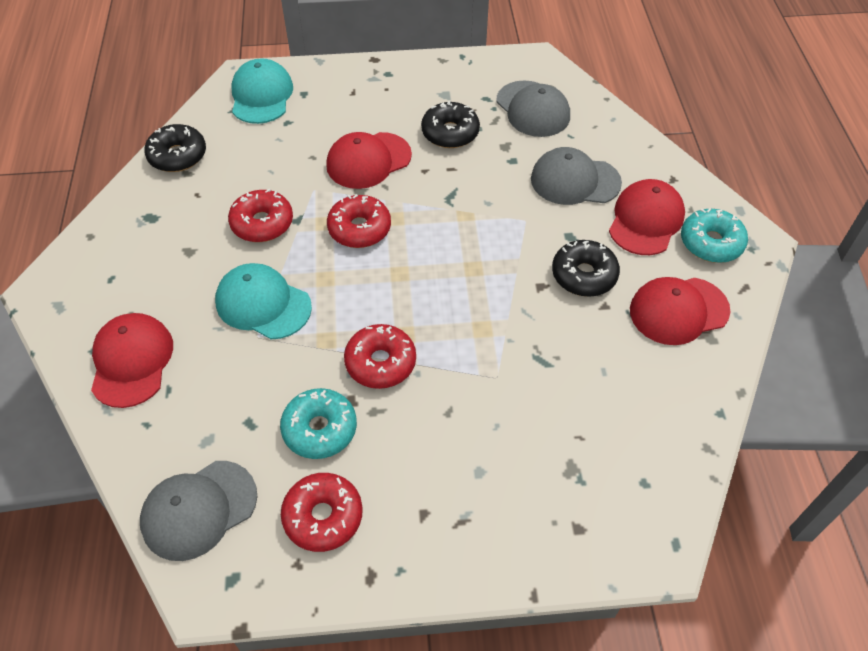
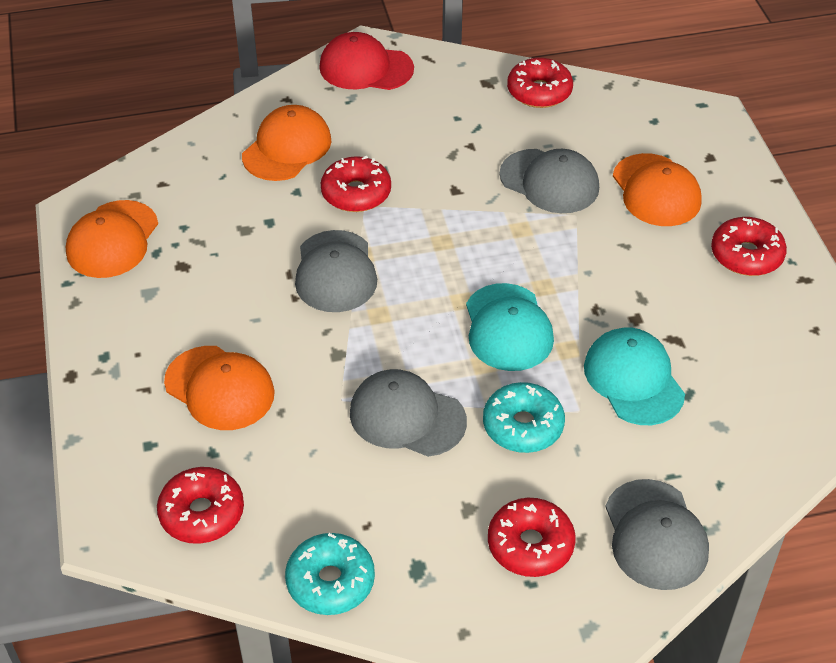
black donut: [144,124,206,172] [421,101,480,148] [552,240,620,297] = 3 -> none = 0
grey cap: [140,461,257,561] [496,80,570,137] [531,147,622,205] = 3 -> [295,230,377,312] [350,369,467,457] [499,149,599,213] [605,479,709,590] = 4
orange cap: none = 0 -> [66,200,158,278] [164,346,275,430] [242,105,331,181] [613,153,702,226] = 4
red cap: [91,313,173,408] [326,132,412,189] [609,179,685,255] [630,277,730,345] = 4 -> [319,32,414,90] = 1
red donut: [228,189,293,242] [281,473,363,552] [327,194,391,248] [344,324,416,389] = 4 -> [157,467,244,544] [321,156,391,212] [488,498,575,577] [507,58,573,108] [711,217,787,276] = 5

